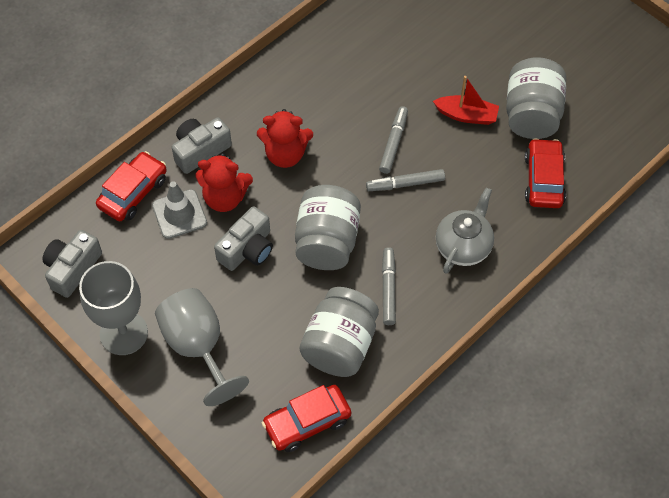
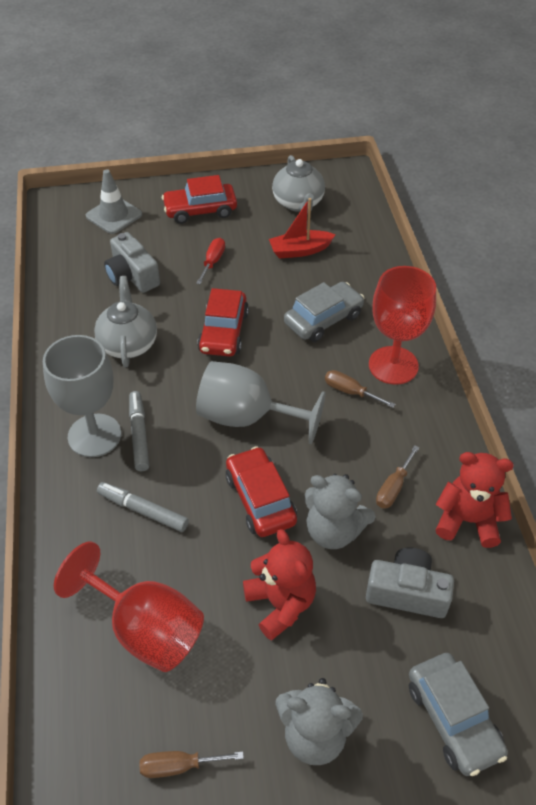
brown screwdriver: none = 0 -> [140,751,244,778] [325,370,395,408] [376,445,419,508] = 3
grey camera: [42,230,102,298] [172,117,232,174] [214,206,273,271] = 3 -> [104,232,160,293] [366,548,454,618] = 2
grey car: none = 0 -> [284,282,364,342] [409,653,508,776] = 2
grey jar: [295,185,361,270] [300,287,379,377] [506,57,566,139] = 3 -> none = 0
grey marker: [366,169,445,191] [379,106,408,174] [382,247,396,325] = 3 -> [97,482,189,532] [129,391,149,471] = 2
grey teapot: [436,188,494,274] = 1 -> [94,276,157,367] [272,155,325,213] = 2
grey teddy bear: none = 0 -> [275,678,363,765] [305,474,376,549] = 2
red goblet: none = 0 -> [54,541,204,672] [369,266,436,385] = 2
red screwdriver: none = 0 -> [196,238,225,284] = 1

